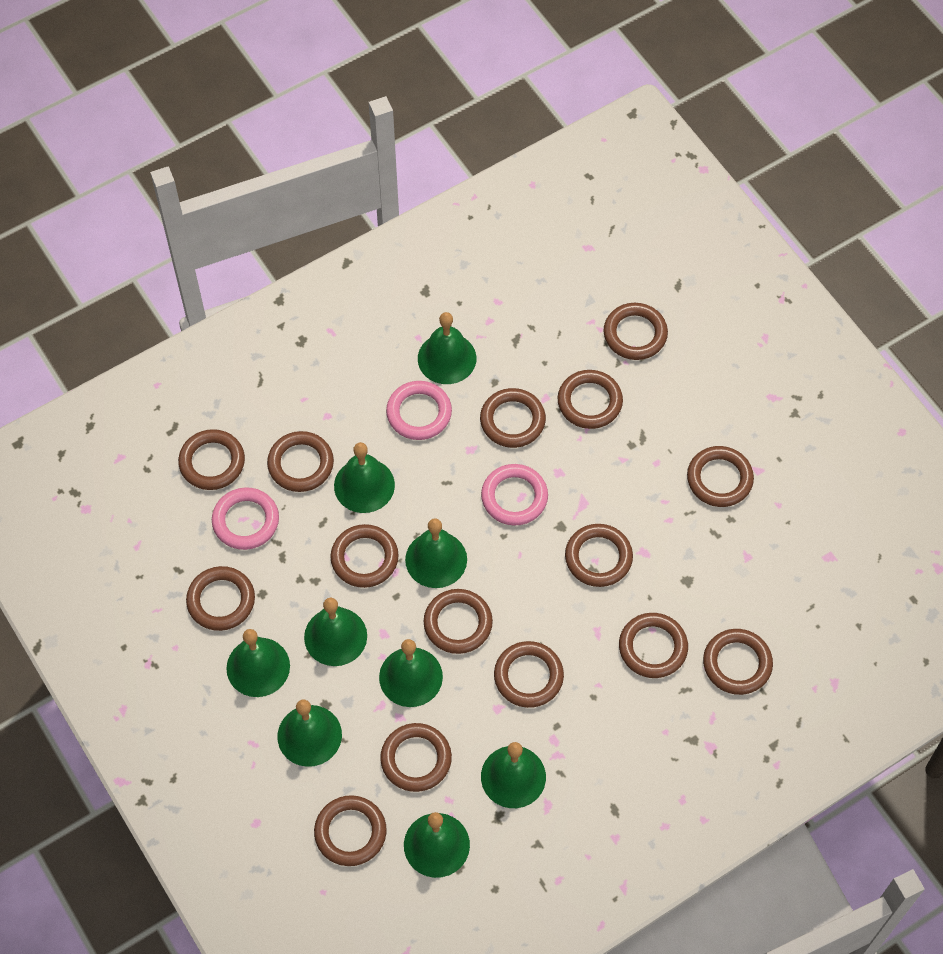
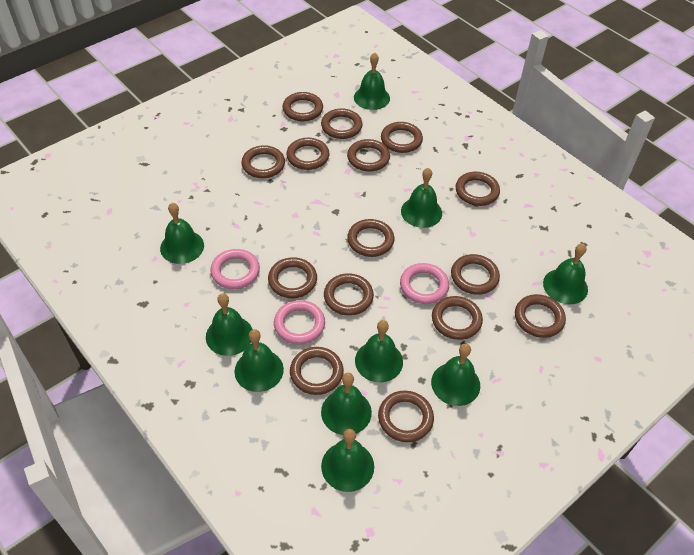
green bell: [226,629,290,697] [278,700,342,767] [304,597,367,666] [334,442,395,513] [379,639,443,707] [404,812,470,878] [405,518,467,588] [418,312,476,384] [481,742,546,808] = 9 -> [160,203,204,264] [206,293,253,356] [235,329,284,392] [321,373,372,435] [321,429,374,492] [354,53,390,110] [355,320,403,382] [401,168,442,228] [431,344,480,406] [543,244,588,304] = 10

